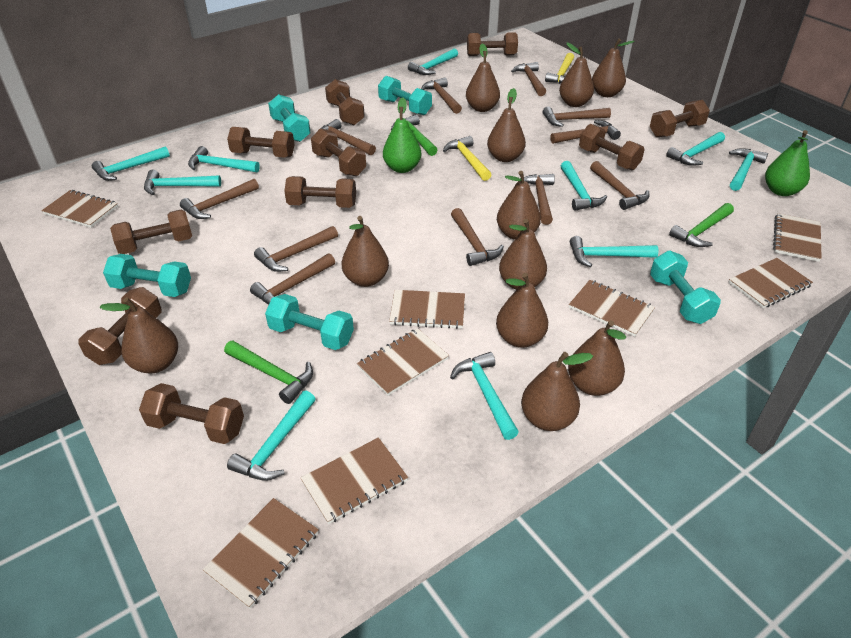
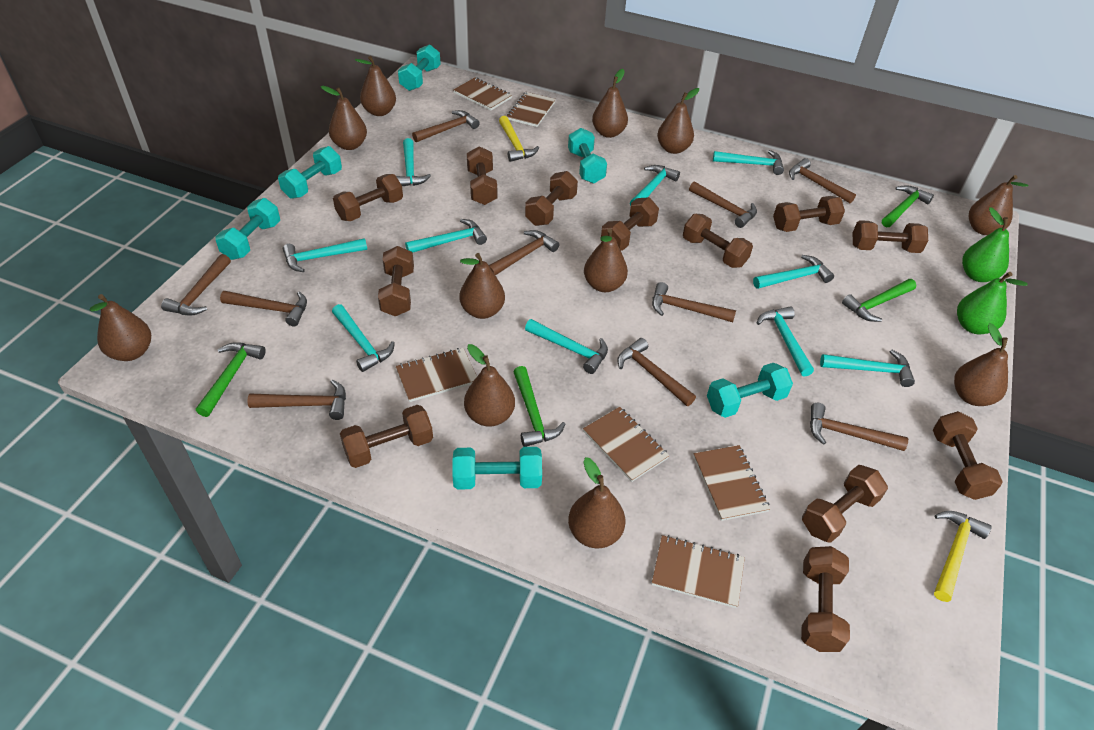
brown dumbbell: [78,287,162,365] [110,210,192,254] [139,383,244,444] [227,127,295,158] [284,176,356,208] [311,128,366,176] [325,79,365,125] [467,32,518,56] [579,124,645,170] [650,100,710,137] = 10 -> [333,174,403,221] [340,405,433,468] [378,246,414,316] [467,146,497,205] [525,171,578,226] [601,197,659,251] [683,214,753,268] [773,196,845,232] [801,546,850,652] [802,465,888,543] [853,220,928,253] [933,411,1003,500] = 12
brown hammer: [180,179,259,219] [250,253,335,304] [254,226,338,272] [321,119,376,155] [421,78,462,114] [451,208,504,266] [511,62,546,96] [524,174,555,225] [543,107,611,127] [550,120,621,144] [590,161,649,210] = 11 -> [161,254,231,316] [220,291,307,327] [248,379,346,420] [412,110,479,142] [489,230,559,275] [617,338,696,406] [652,282,736,322] [689,182,757,228] [789,158,856,203] [810,403,908,451] = 10
brown notebook: [41,190,118,228] [203,498,319,609] [301,437,408,524] [357,328,449,396] [389,290,465,329] [569,280,655,337] [728,258,813,308] [773,213,822,262] = 8 -> [396,348,477,402] [453,77,512,110] [507,92,556,127] [583,407,670,482] [652,535,745,608] [693,445,770,521] = 6
green hammer: [224,340,313,404] [391,115,437,156] [669,203,734,247] = 3 -> [196,342,266,417] [513,366,566,447] [842,279,916,322] [882,185,934,227] = 4
turquoise dumbbell: [103,254,191,297] [265,294,354,350] [268,94,311,142] [378,76,432,115] [650,251,721,324] = 5 -> [215,198,280,260] [278,146,342,199] [398,44,441,91] [453,447,542,489] [568,128,607,184] [707,363,793,418] = 6

